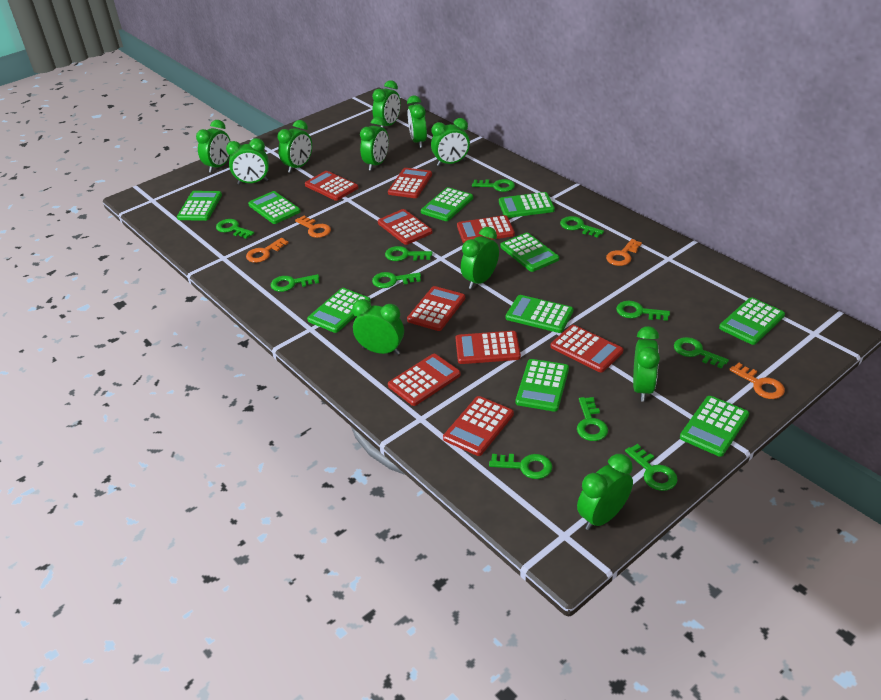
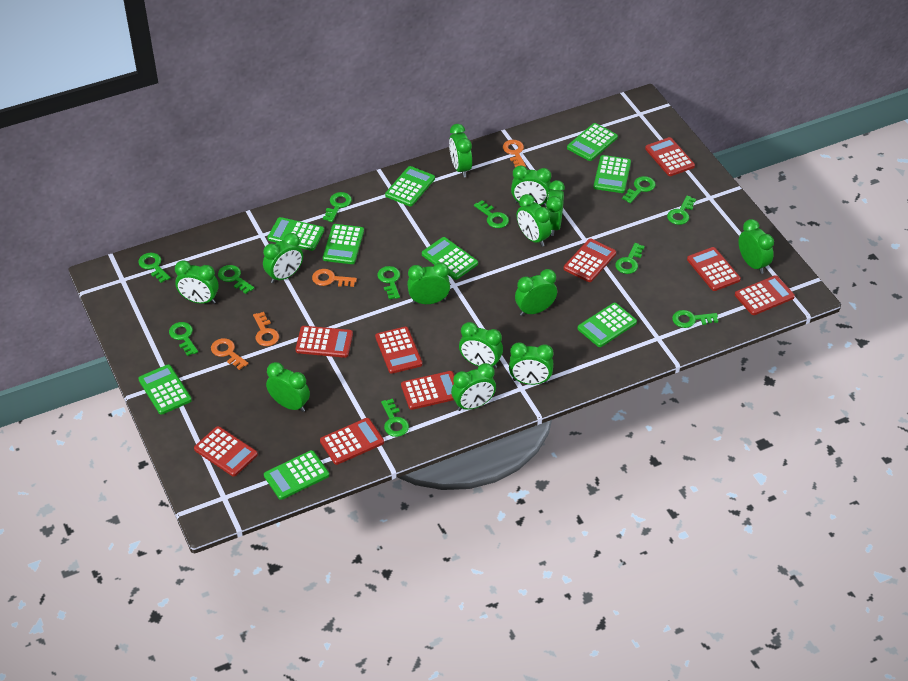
green calculator: [177,191,222,221] [248,191,301,224] [307,288,371,333] [421,187,473,221] [499,192,555,218] [500,233,559,272] [506,295,573,333] [516,359,569,412] [680,396,749,457] [719,297,785,345] = 10 -> [138,364,192,415] [264,450,329,500] [268,217,324,251] [323,224,364,264] [385,166,435,206] [422,237,478,280] [567,123,618,161] [578,303,637,347] [594,155,631,193] = 9
green clock: [196,120,231,173] [226,138,269,185] [278,120,312,173] [352,299,404,355] [360,117,389,171] [372,80,401,128] [407,95,427,148] [431,118,470,166] [461,227,499,289] [577,454,633,530] [633,326,660,402] = 11 -> [175,260,219,304] [263,233,303,283] [266,362,310,412] [407,262,450,304] [449,124,472,177] [451,363,496,411] [459,322,503,369] [509,342,553,385] [511,165,551,207] [515,269,557,316] [517,194,552,247] [546,180,565,236] [738,219,774,274] = 13

